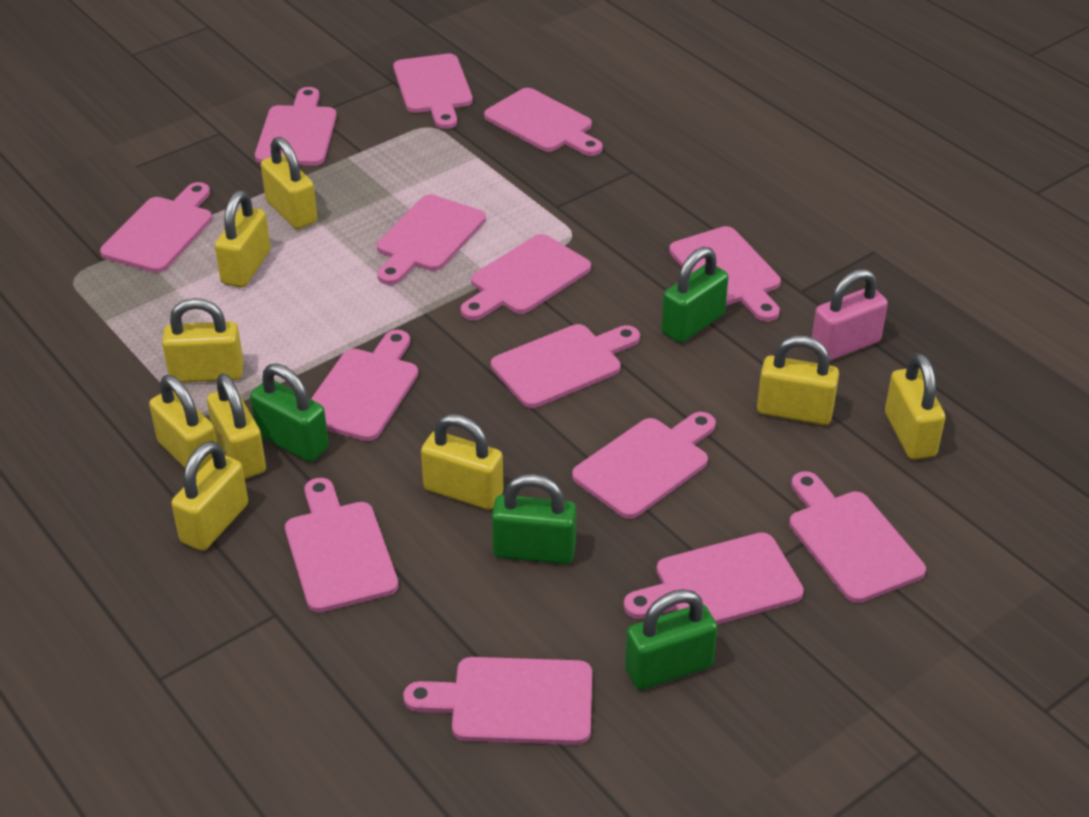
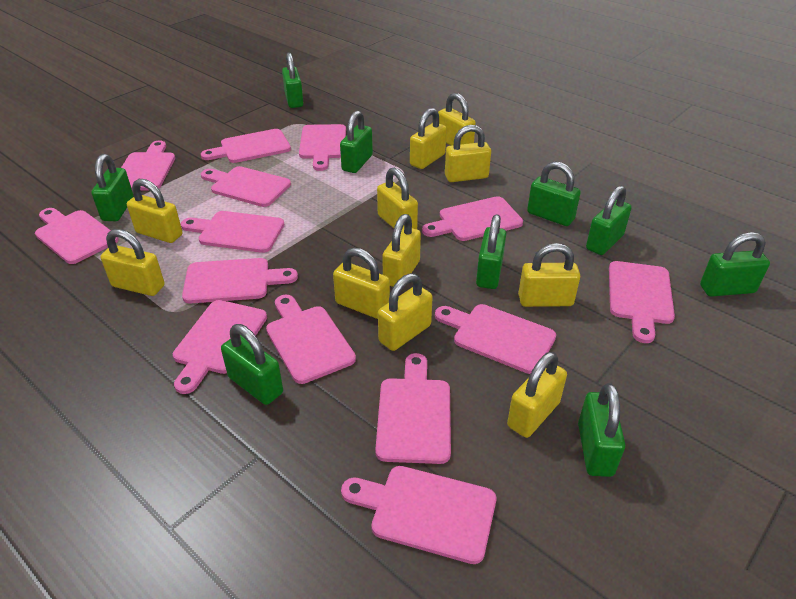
green padlock: [250,363,329,462] [492,474,577,564] [625,589,718,690] [661,247,728,343] = 4 -> [91,154,134,221] [221,324,283,405] [282,53,303,108] [340,111,373,173] [476,214,506,289] [527,161,581,226] [578,383,625,477] [586,186,632,255] [700,232,770,297] = 9
pink padlock: [812,269,888,361] = 1 -> none = 0
yellow padlock: [149,375,217,473] [162,298,244,383] [171,441,248,551] [207,374,266,479] [215,190,270,287] [261,137,317,229] [421,414,503,510] [757,336,839,425] [885,353,945,460] = 9 -> [101,229,165,296] [127,179,182,243] [333,248,390,319] [377,167,418,229] [378,273,433,351] [382,214,421,287] [410,108,447,169] [438,93,476,146] [445,125,491,182] [507,352,567,438] [518,243,580,307] = 11

